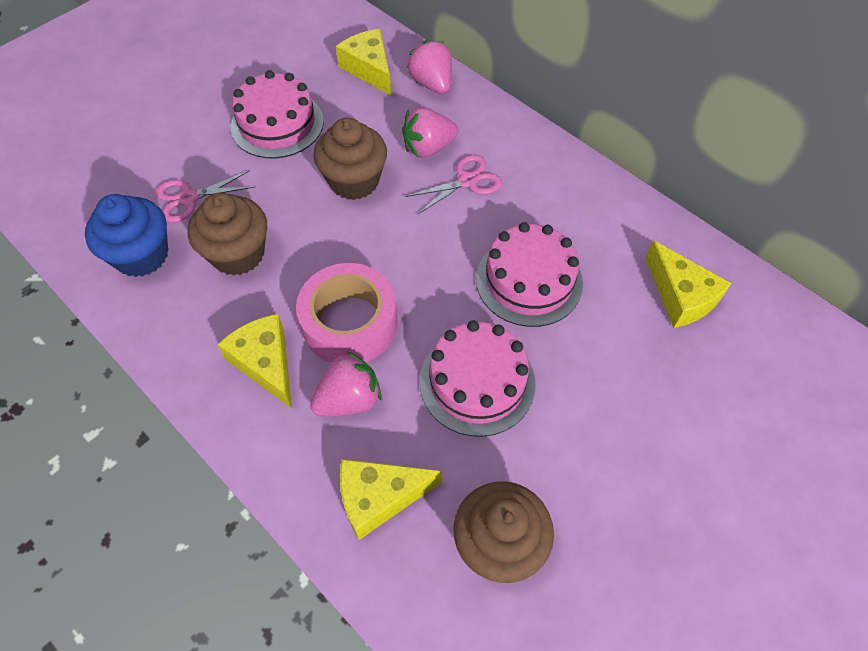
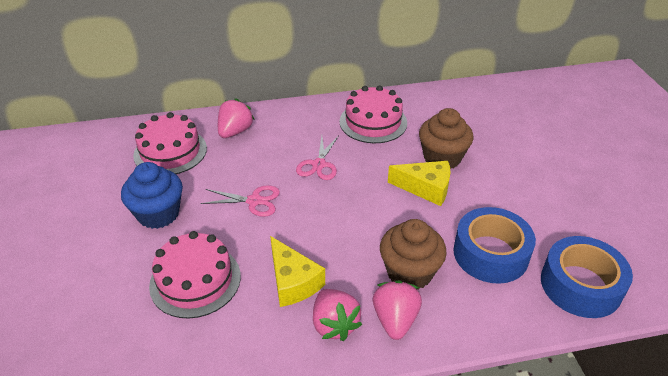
blue tape: none = 0 -> [453,207,536,284] [541,236,633,318] = 2
brown cupcake: [188,193,267,276] [313,118,387,200] [453,481,554,583] = 3 -> [380,219,447,290] [419,108,473,169] = 2
pink tape: [296,263,397,363] = 1 -> none = 0
yellow cheese: [217,314,292,408] [336,29,391,95] [340,459,442,540] [645,241,731,328] = 4 -> [270,236,325,307] [388,161,451,206] = 2

